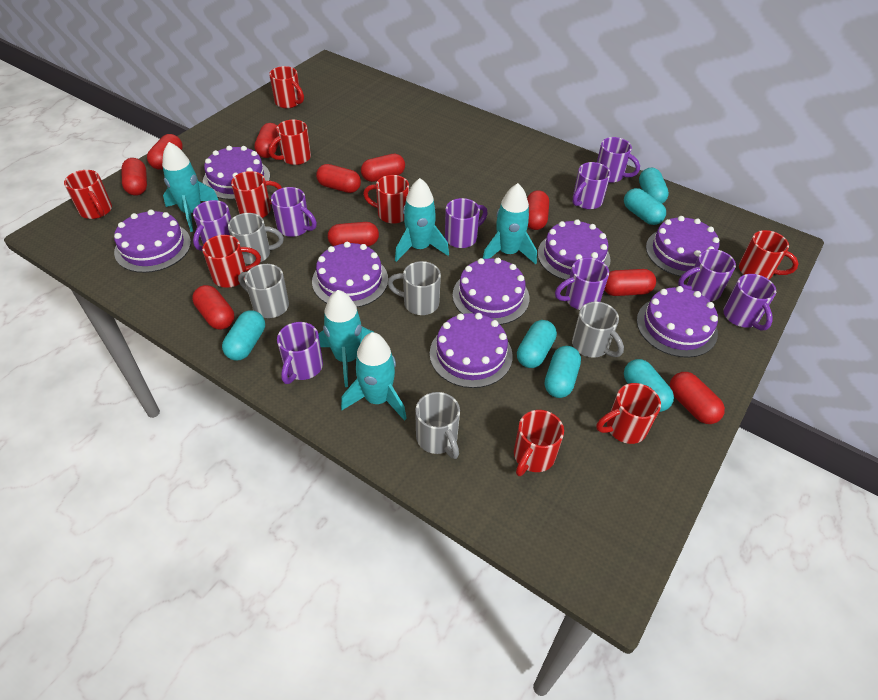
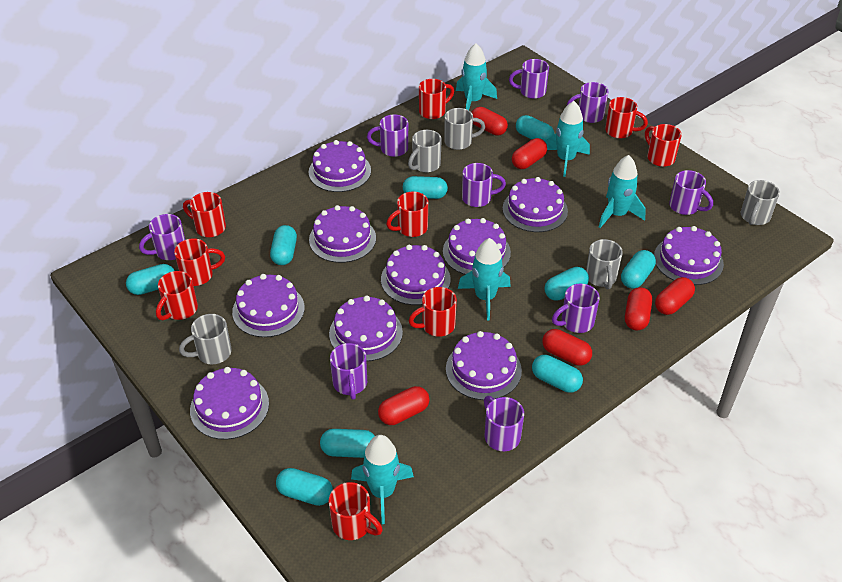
purple cake: [114,210,191,273] [203,146,270,200] [312,242,388,307] [430,313,513,388] [453,258,529,325] [538,219,611,280] [637,286,718,358] [646,216,720,278] = 8 -> [190,367,269,440] [232,274,305,337] [309,140,371,192] [309,205,376,263] [329,296,403,361] [381,245,451,305] [443,218,511,275] [446,331,522,400] [503,177,568,232] [654,226,724,285] = 10
red capsule: [122,158,147,196] [147,134,183,170] [192,285,234,330] [254,123,279,158] [316,164,361,193] [328,222,379,246] [361,154,405,182] [527,190,549,230] [604,269,656,296] [669,372,725,424] = 10 -> [378,386,429,425] [471,107,508,136] [512,138,547,169] [542,329,592,366] [625,287,652,331] [655,277,695,315] = 6
turquoise capsule: [222,310,265,361] [517,320,557,368] [545,346,581,398] [624,188,666,225] [624,359,674,412] [639,168,669,203] = 6 -> [126,264,175,295] [270,225,297,265] [276,468,333,506] [320,429,375,458] [403,176,448,199] [516,115,554,142] [532,355,583,393] [544,267,589,301] [621,250,656,289] = 9

